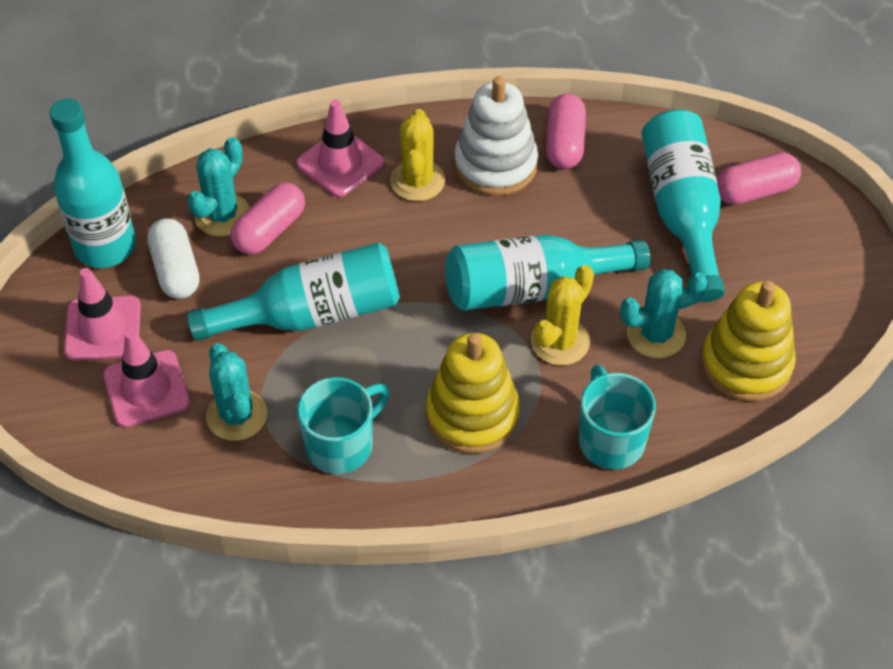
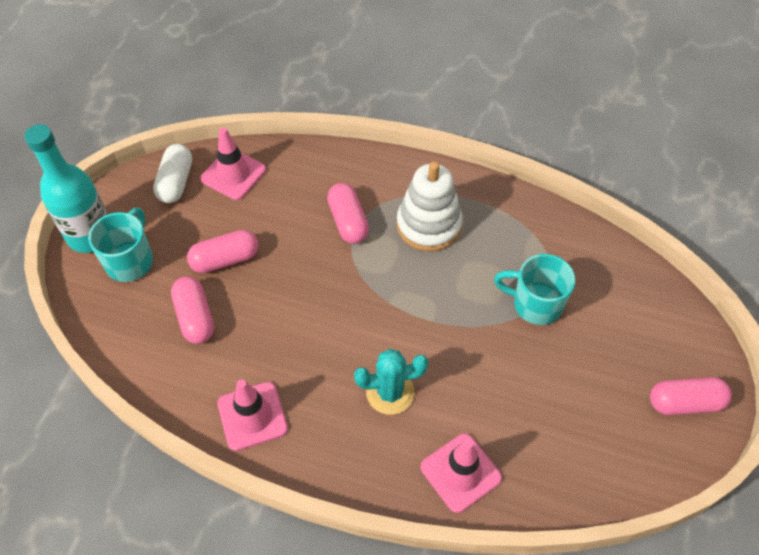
pink capsule: [231,182,305,255] [546,94,586,169] [717,152,801,205] = 3 -> [171,276,214,344] [187,230,258,273] [327,183,369,244] [650,377,732,415] = 4
turquoise bottle: [49,98,136,268] [187,242,400,341] [445,235,650,311] [641,109,725,302] = 4 -> [24,124,108,253] = 1
turquoise cactus: [187,137,250,237] [206,343,267,441] [620,269,707,358] = 3 -> [354,349,428,415] = 1
yellow cactus: [390,109,445,201] [531,265,594,365] = 2 -> none = 0
yellow stacking toy: [426,333,520,454] [701,281,796,402] = 2 -> none = 0

